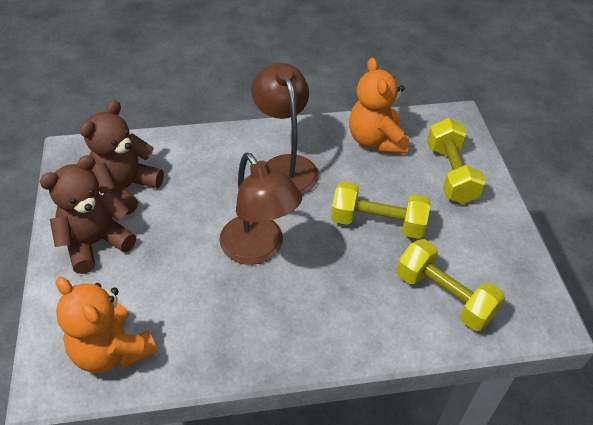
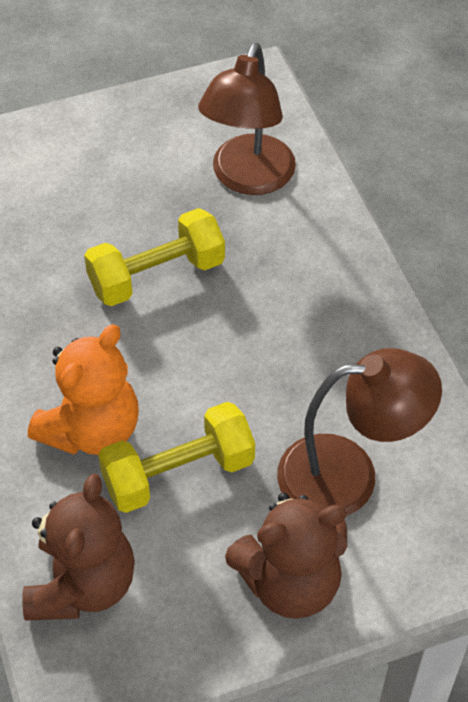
orange teddy bear: [55,277,157,373] [349,58,409,154] = 2 -> [28,324,139,455] = 1
yellow dumbbell: [331,181,430,239] [396,239,505,331] [427,118,486,204] = 3 -> [84,208,225,306] [98,402,255,513] = 2

